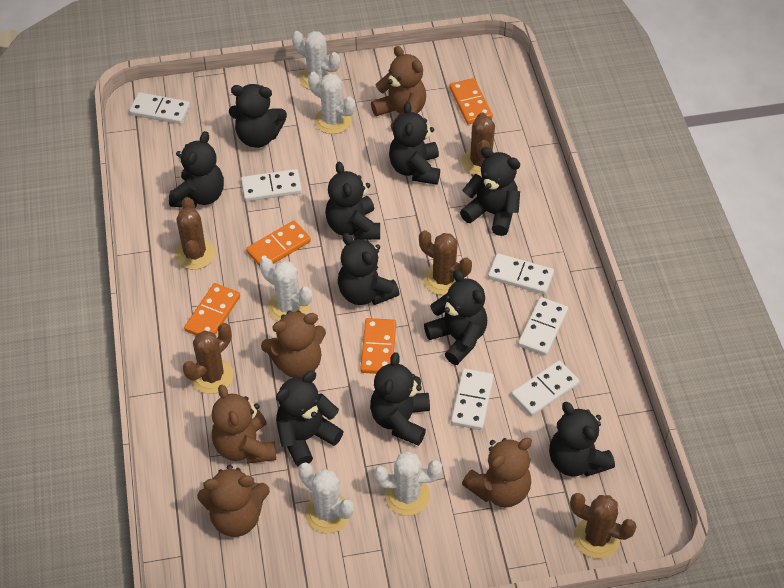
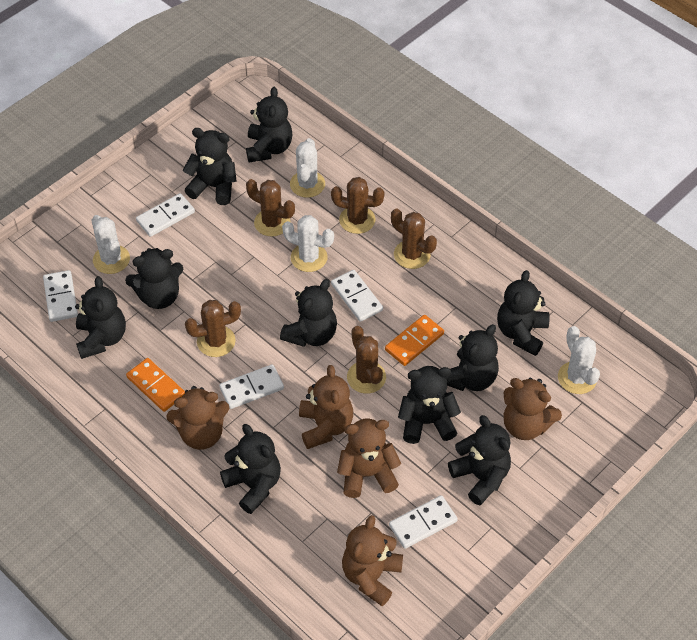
orange domino: [184,283,240,335] [246,221,311,266] [360,318,396,374] [449,78,493,125] = 4 -> [126,358,185,412] [385,315,444,366] = 2
white cactus: [260,258,312,321] [292,31,340,90] [298,463,354,533] [308,72,355,134] [374,451,442,516] = 5 -> [92,215,130,274] [282,215,334,272] [290,138,325,198] [558,326,600,394] = 4
white domino: [129,92,190,124] [241,169,302,201] [451,368,494,430] [488,253,554,294] [511,361,580,416] [518,297,568,356] = 6 -> [43,270,78,322] [136,193,195,237] [219,364,284,409] [331,270,383,322] [389,495,458,549] = 5

